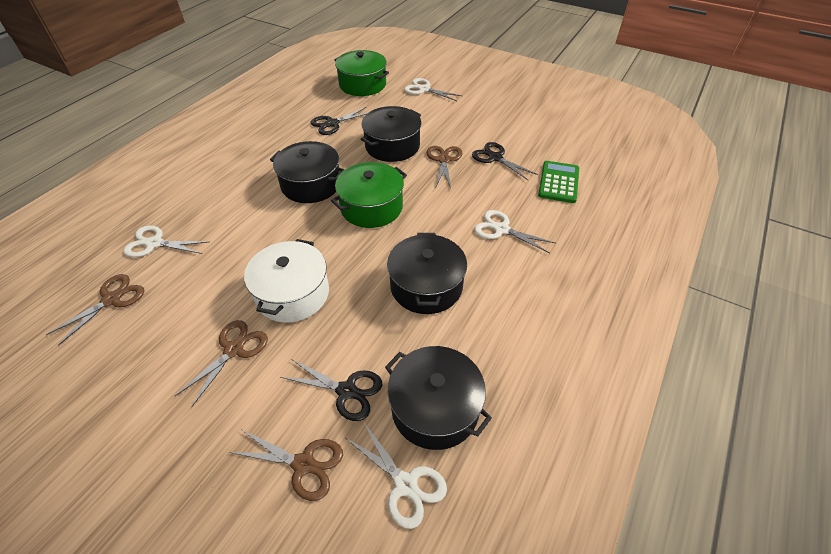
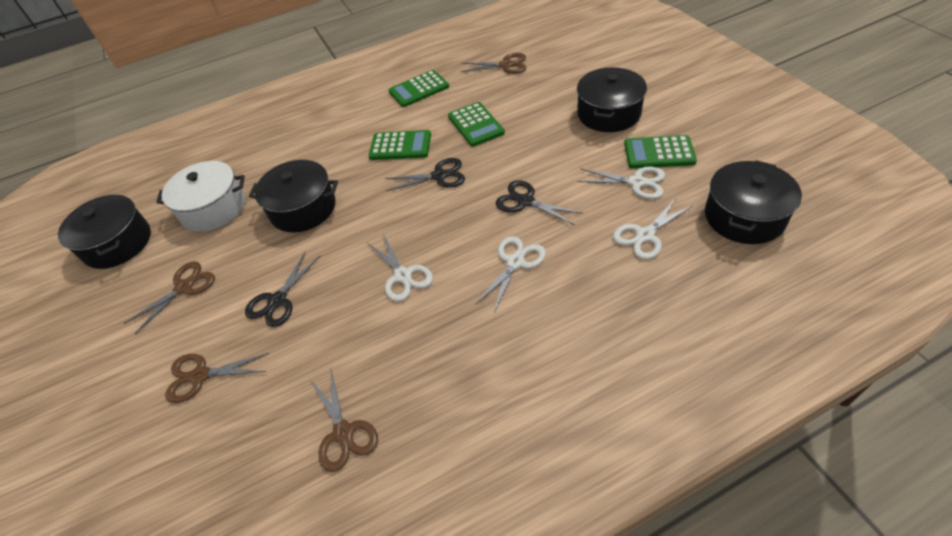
green calculator: [538,161,579,203] = 1 -> [369,130,431,160] [389,70,449,107] [448,102,505,147] [624,135,697,168] = 4
green pot: [331,162,407,228] [334,50,389,96] = 2 -> none = 0

